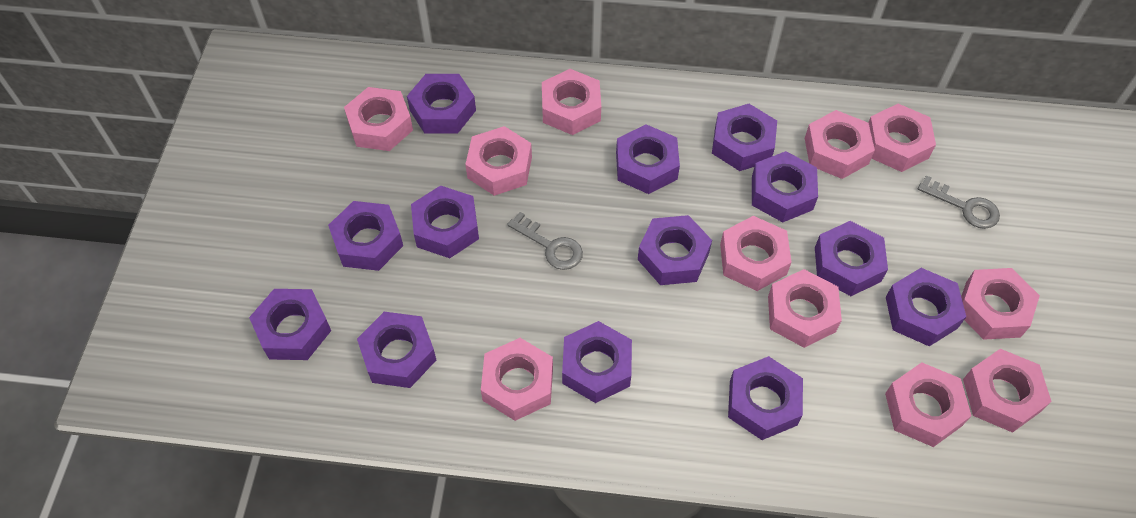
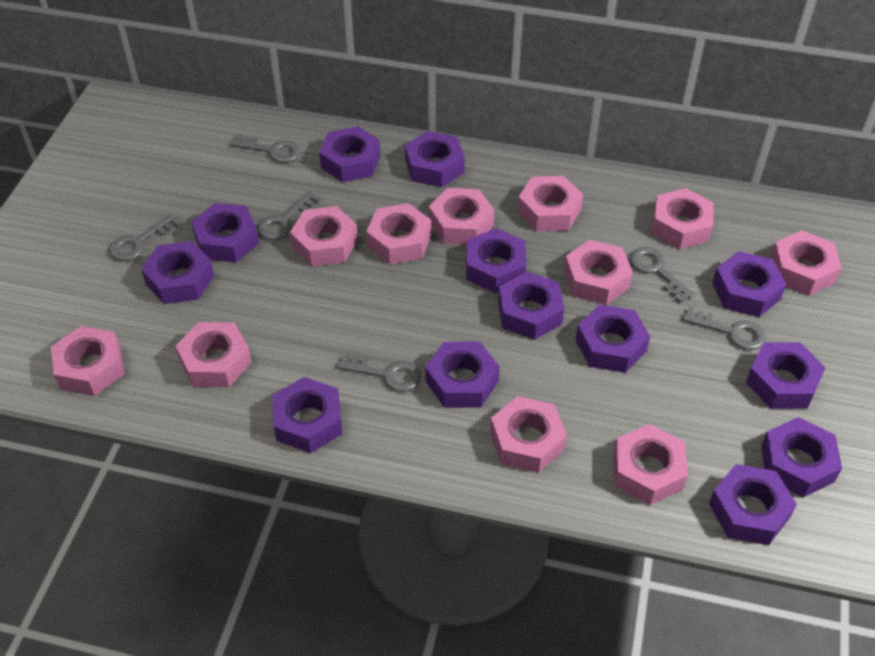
grey key: [507,212,583,270] [918,175,1000,229] = 2 -> [109,213,181,261] [231,134,301,163] [258,191,321,240] [337,352,421,392] [630,247,695,303] [683,306,766,350] = 6

